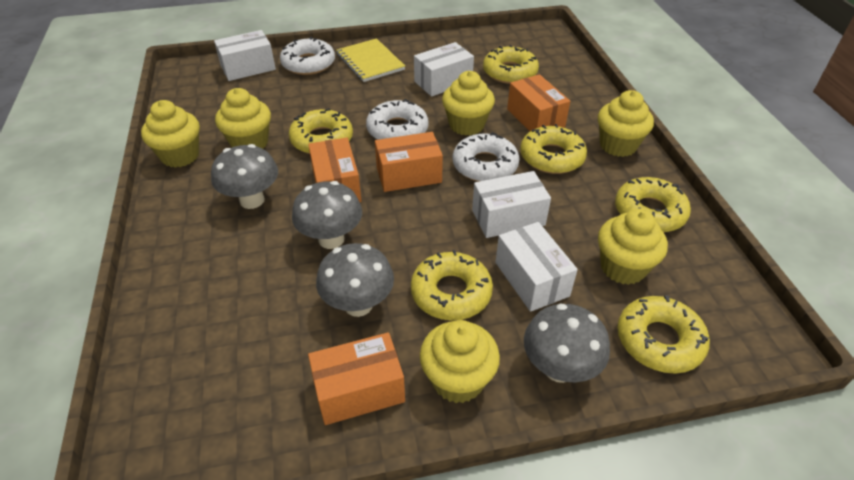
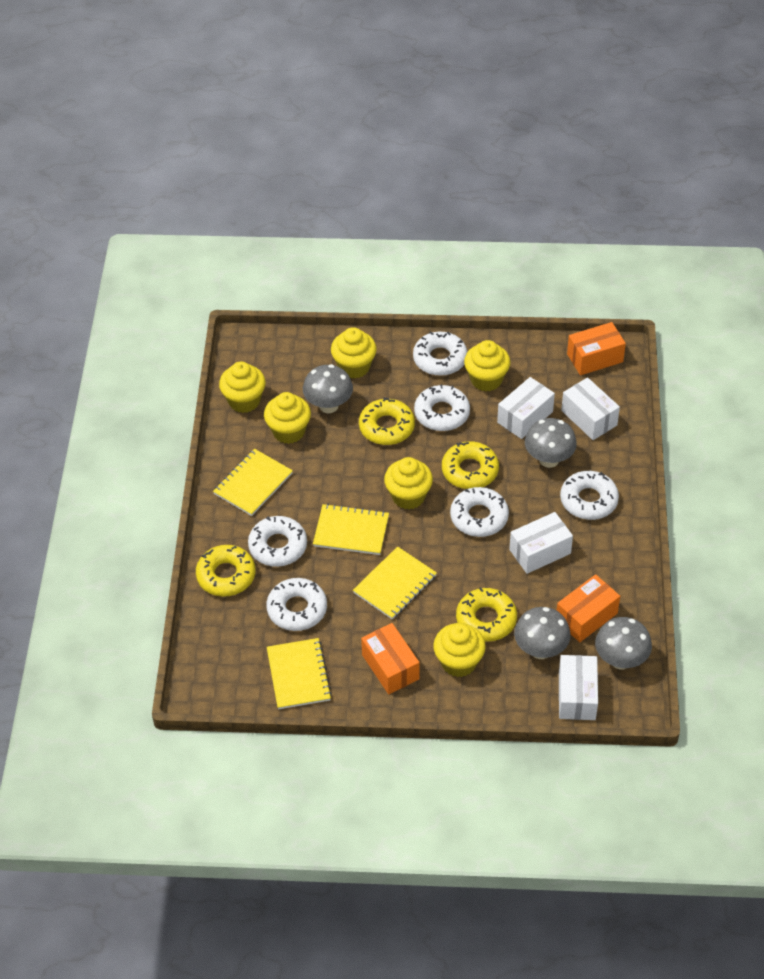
orange box: [308,137,361,202] [308,332,405,425] [375,132,443,192] [507,74,570,131] = 4 -> [361,623,420,694] [557,574,620,642] [567,322,626,375] = 3
white donut: [280,37,335,75] [366,99,429,140] [453,132,519,182] = 3 -> [248,516,307,567] [266,578,327,631] [413,331,467,376] [414,384,470,431] [450,487,509,537] [560,471,619,520] = 6
yellow donut: [289,108,353,154] [411,250,493,321] [483,45,539,84] [520,124,587,174] [615,177,691,232] [617,295,710,374] = 6 -> [196,545,256,597] [359,397,415,445] [442,441,499,489] [456,587,517,642] = 4
yellow notebook: [336,38,405,82] = 1 -> [213,449,293,516] [267,638,332,709] [313,504,389,555] [353,546,437,619] = 4

